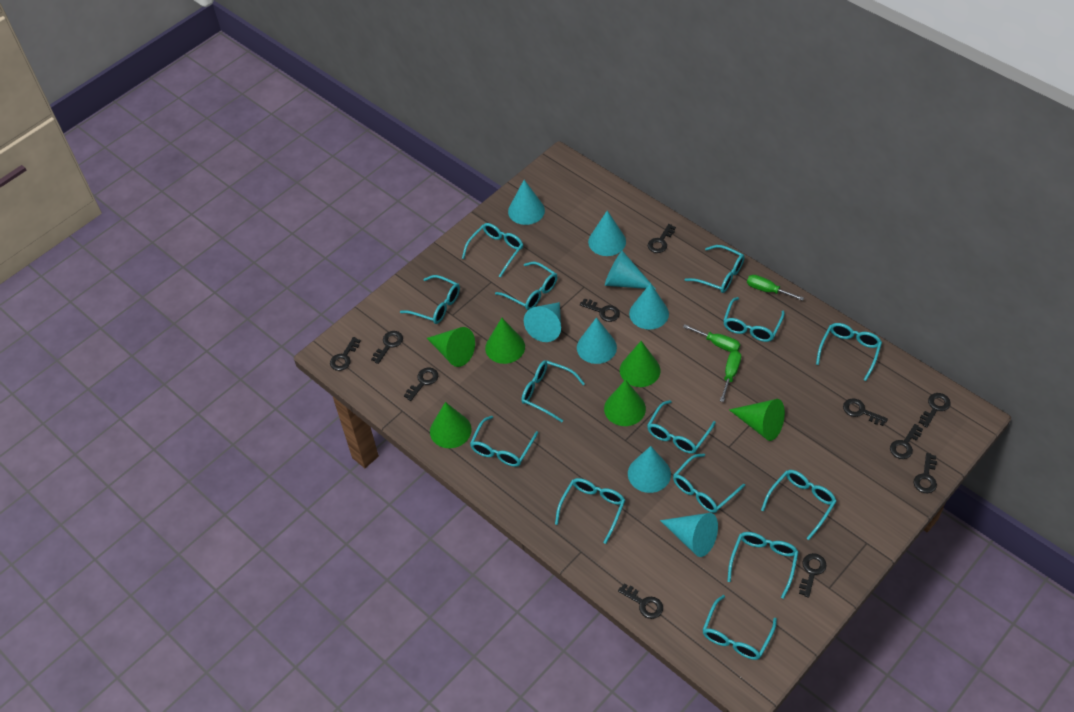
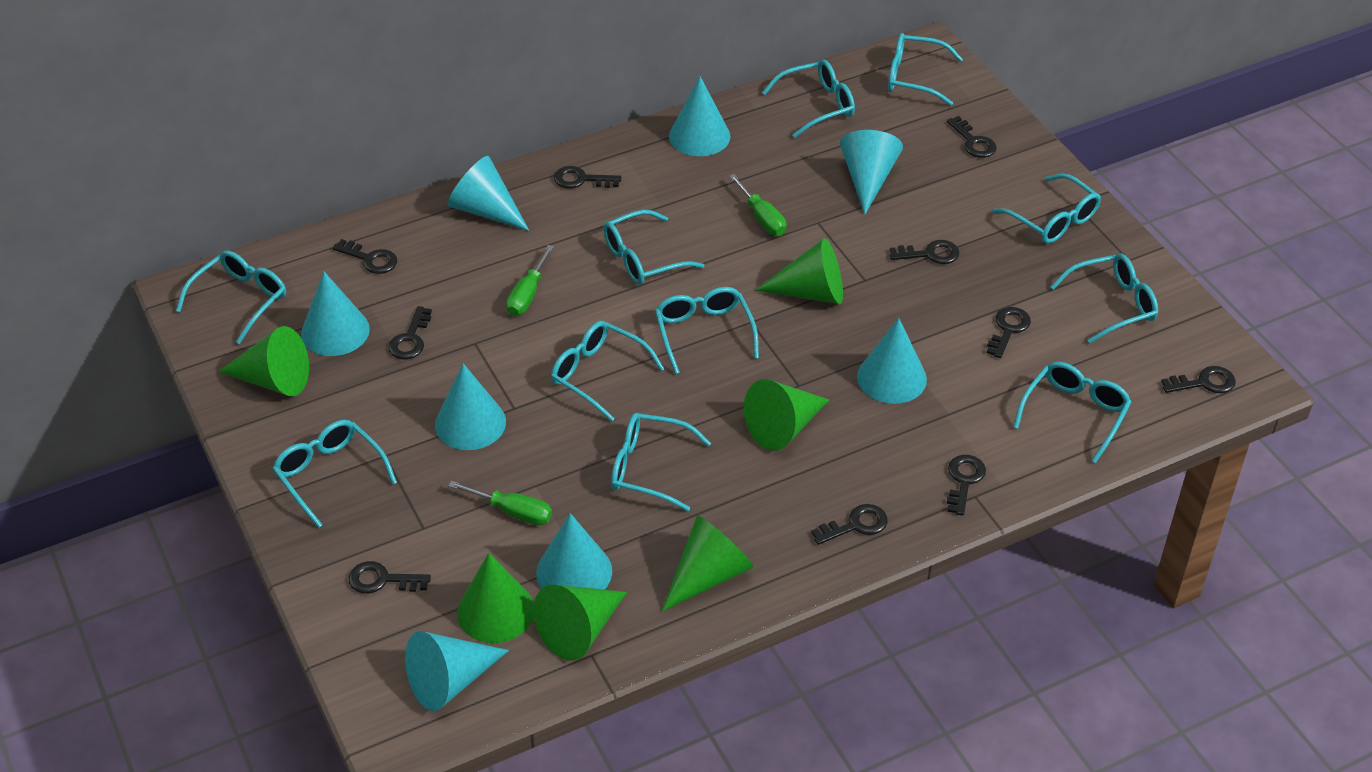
black key: [330,337,361,371] [371,331,403,364] [404,368,438,401] [580,298,620,322] [618,583,663,619] [648,224,676,253] [799,553,827,598] [843,398,888,426] [890,424,923,459] [913,453,937,493] [919,393,951,427] = 11 -> [333,239,397,274] [349,561,431,594] [388,306,432,359] [554,166,621,189] [811,504,888,545] [890,240,959,264] [946,455,986,516] [947,116,996,158] [987,307,1031,358] [1161,366,1236,393] = 10
turquoise glasses: [400,275,460,324] [462,223,523,278] [470,416,538,467] [495,262,557,310] [521,360,585,422] [555,478,625,544] [647,400,716,454] [673,454,745,513] [684,245,745,293] [703,595,777,660] [723,297,785,342] [727,532,798,599] [761,470,837,540] [816,323,882,381] = 14 -> [176,250,286,344] [272,420,397,528] [551,321,664,421] [603,210,704,285] [611,413,711,511] [655,287,759,374] [762,59,855,138] [888,33,963,106] [992,173,1101,244] [1013,362,1132,463] [1051,253,1158,344] = 11

